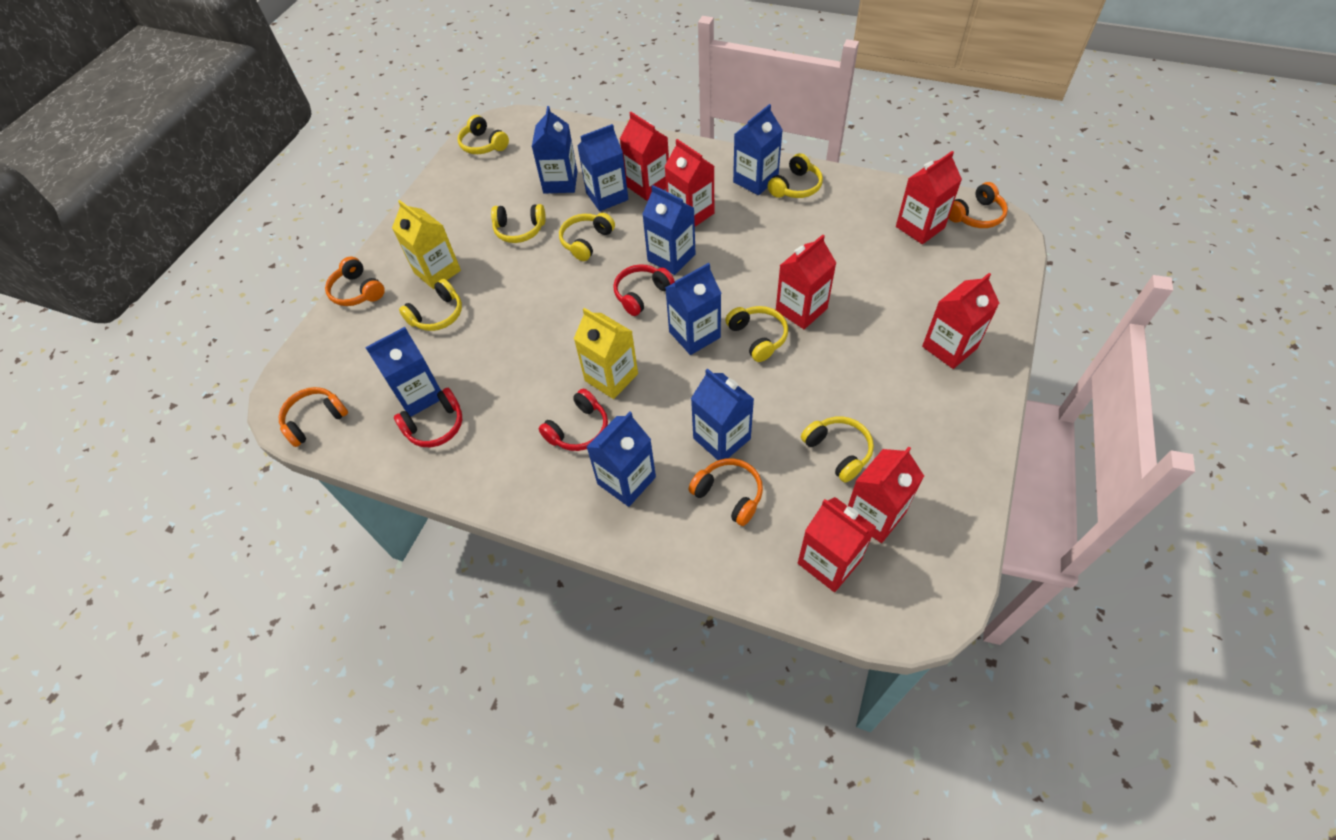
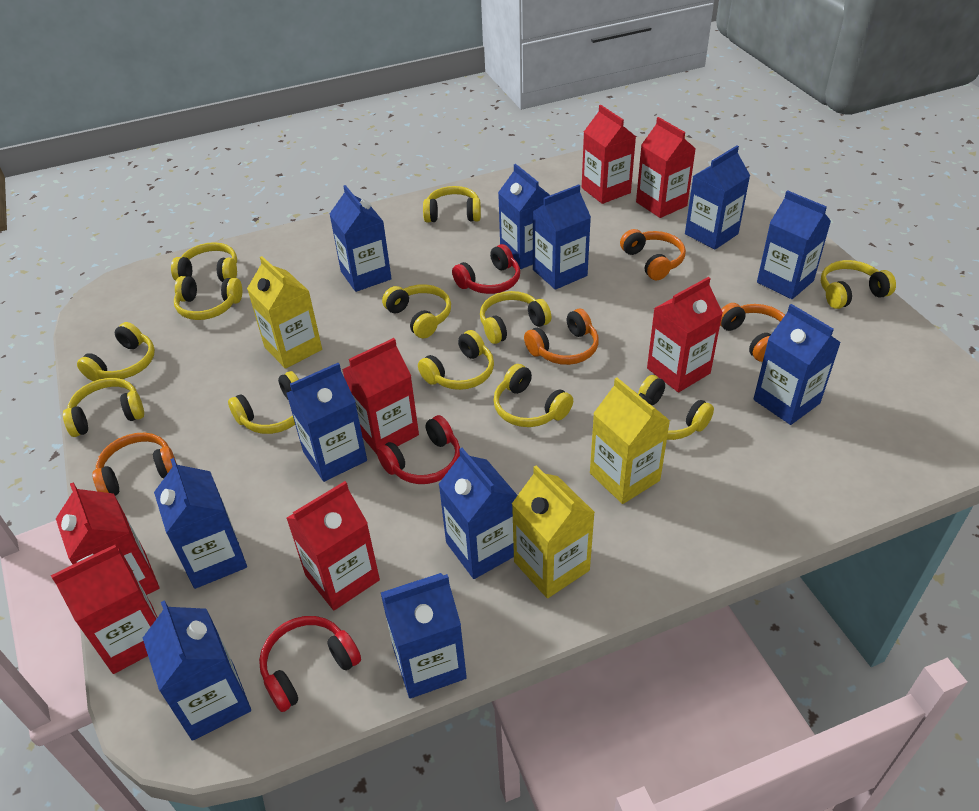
blue carton: [365,327,441,417] [532,106,578,194] [577,124,628,211] [587,412,656,507] [642,185,696,275] [665,263,722,355] [691,368,754,460] [733,104,783,195] = 8 -> [143,600,251,741] [154,458,247,589] [286,363,367,482] [330,185,392,292] [381,573,467,698] [439,448,518,579] [498,164,550,269] [533,184,591,290] [685,146,750,249] [753,304,841,425] [757,190,831,299] = 11
yellow carton: [392,200,461,289] [574,308,638,399] = 2 -> [247,256,322,369] [512,465,595,598] [590,378,670,504] = 3
yellow headphones: [399,279,462,331] [458,115,509,154] [491,204,546,243] [559,213,615,261] [725,306,788,362] [768,153,823,198] [801,417,874,483] = 7 -> [63,378,144,437] [77,322,155,381] [171,242,237,282] [174,276,242,320] [228,371,299,434] [382,284,451,339] [418,330,494,390] [423,186,481,222] [480,291,551,344] [493,364,573,427] [638,375,714,440] [821,260,896,309] = 12

